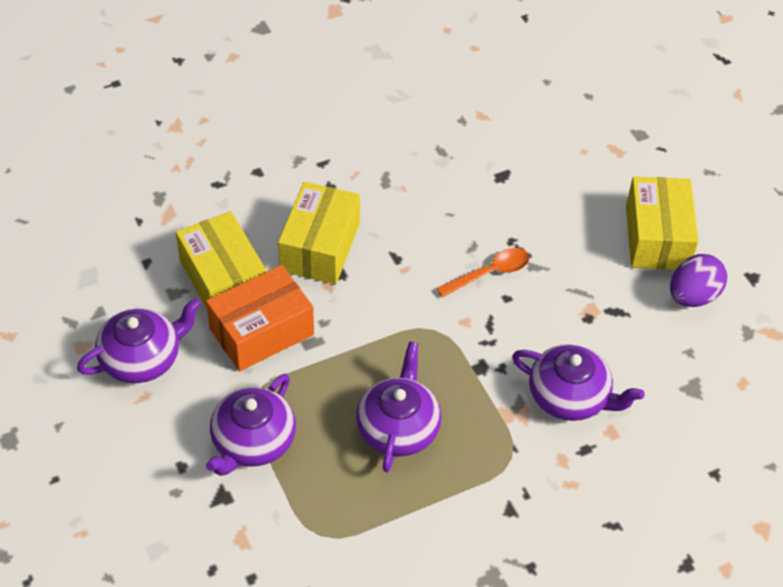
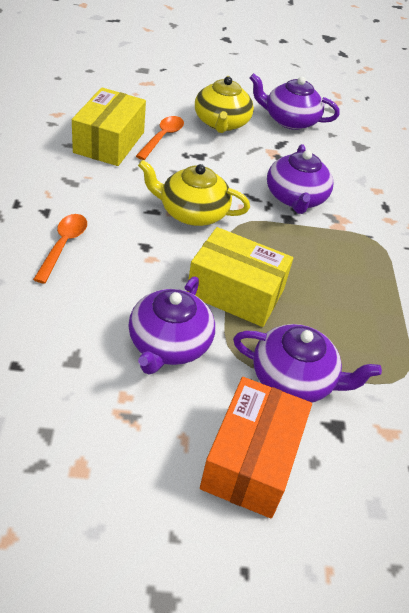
orange spoon: [437,248,529,297] = 1 -> [33,214,87,284] [136,116,184,160] = 2
purple egg: [670,254,727,307] = 1 -> none = 0
yellow box: [176,211,266,309] [278,182,360,284] [626,177,699,270] = 3 -> [72,87,146,166] [187,227,293,327] = 2
yellow teapot: none = 0 -> [138,160,250,226] [195,76,254,133] = 2

